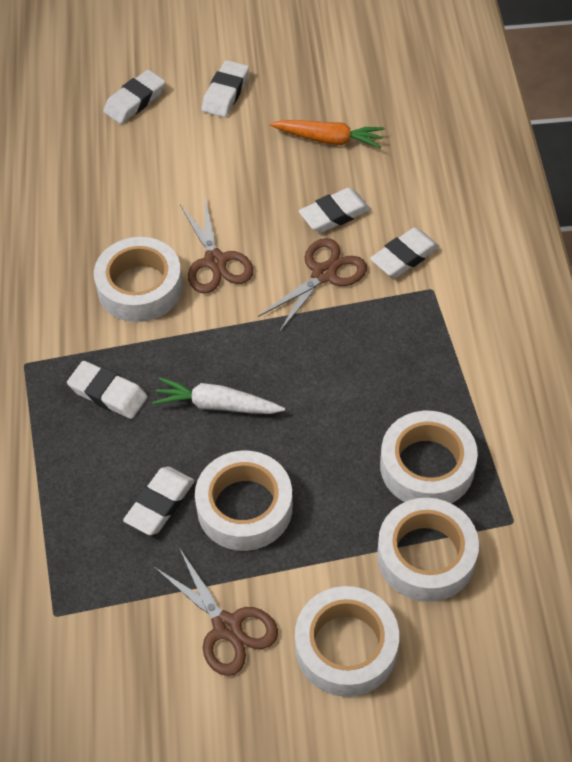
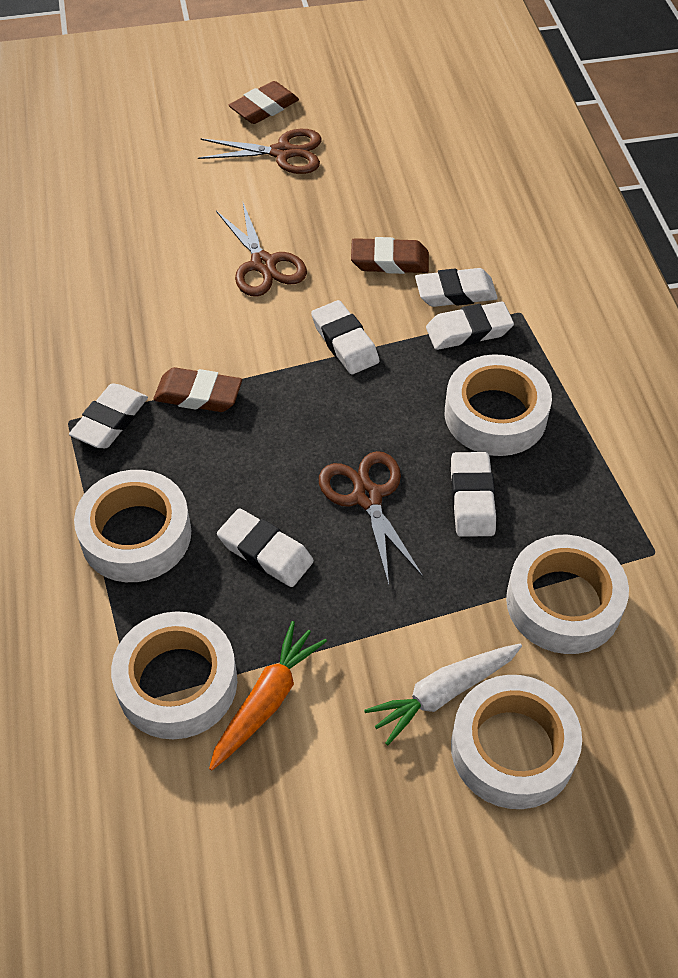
brown eraser: none = 0 -> [153,367,242,412] [229,81,299,124] [351,237,429,274] = 3

